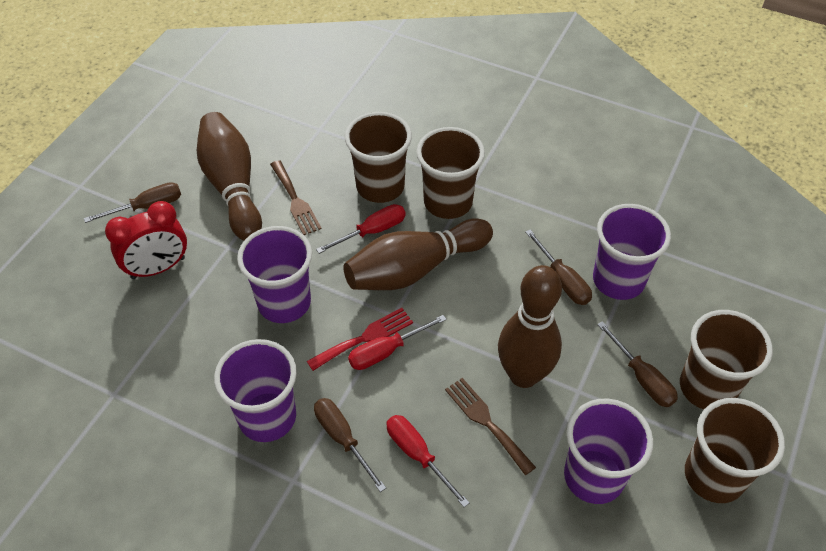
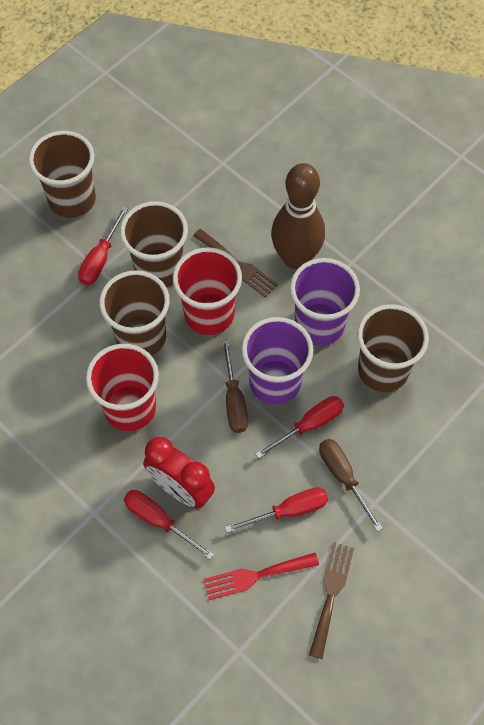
brown bowling pin: [197,112,262,241] [343,218,493,290] [498,265,562,388] = 3 -> [271,163,325,269] = 1
brown screwdriver: [84,182,181,223] [314,398,386,492] [525,229,592,305] [597,321,678,407] = 4 -> [222,339,248,433] [319,439,383,532] = 2
purple cup: [214,339,297,442] [237,226,312,323] [564,399,653,504] [593,204,671,300] = 4 -> [241,317,314,405] [290,258,360,346] = 2
red cup: none = 0 -> [86,344,159,431] [173,247,242,335] = 2
red screwdriver: [316,204,406,254] [348,315,447,370] [387,415,470,507] = 3 -> [78,206,128,285] [124,490,214,560] [225,487,328,533] [255,396,344,459] = 4

